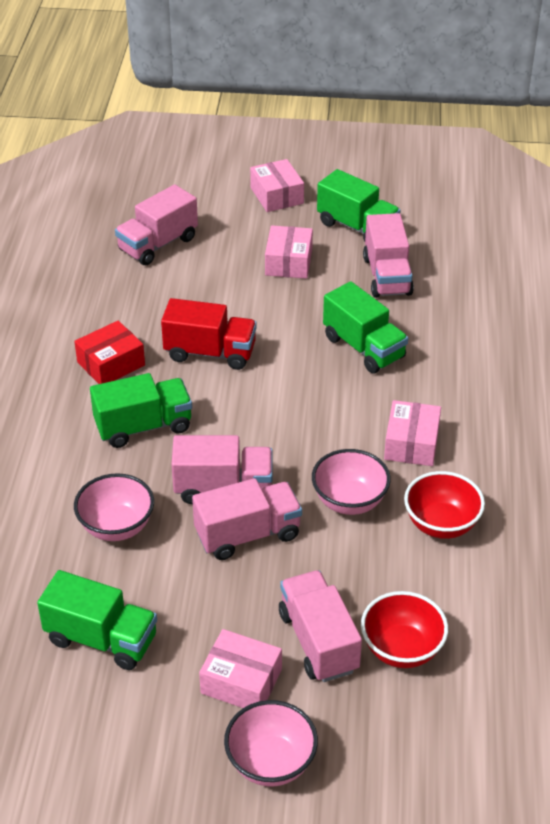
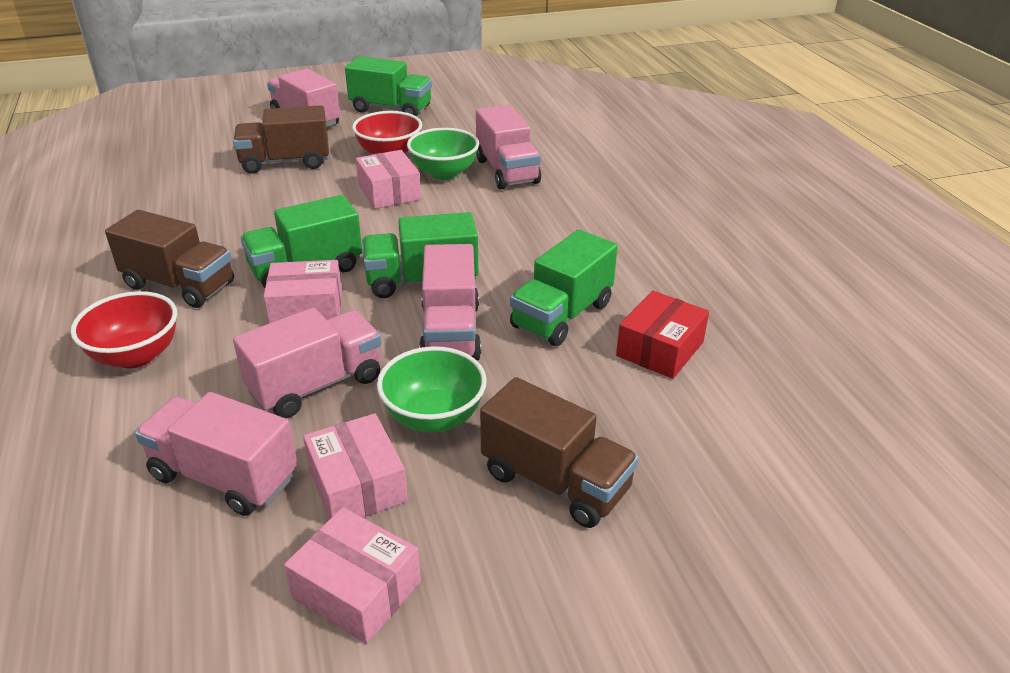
brown truck: none = 0 -> [105,210,234,308] [233,105,329,174] [480,377,639,528] = 3
green bowl: none = 0 -> [377,346,487,432] [407,128,479,180] = 2
pink bowl: [74,473,154,541] [224,700,318,787] [312,449,391,515] = 3 -> none = 0
red truck: [161,298,257,370] = 1 -> none = 0

